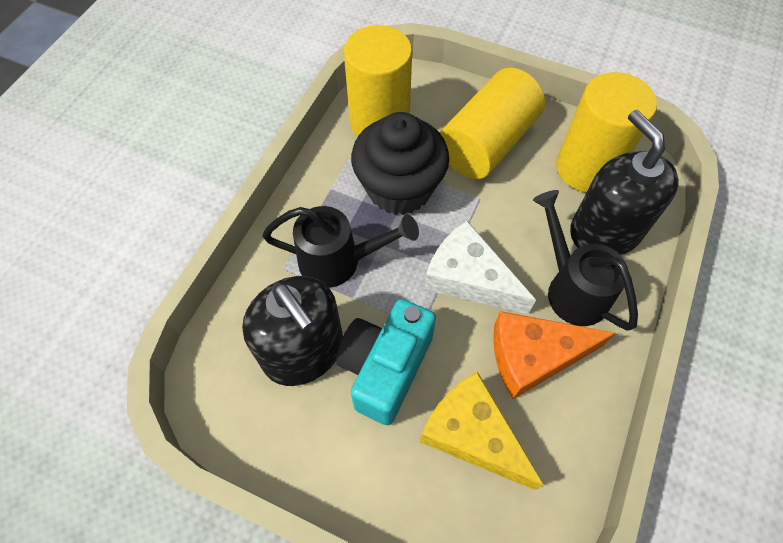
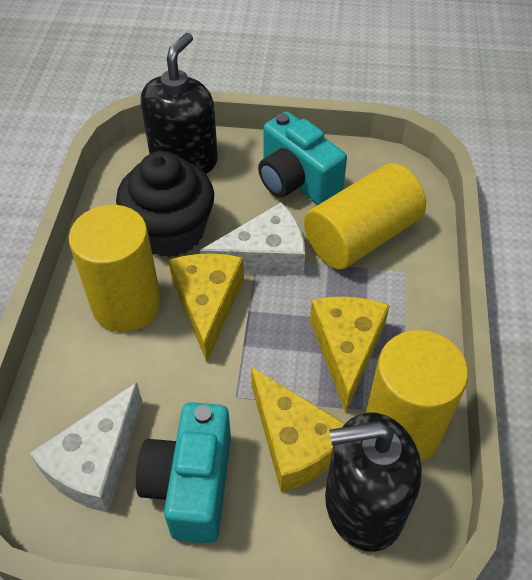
black watering can: [263,206,419,288] [533,190,638,331] = 2 -> none = 0
orange cheese: [493,311,615,399] = 1 -> none = 0
turquoise camera: [336,299,436,425] = 1 -> [136,402,231,543] [258,112,347,205] = 2
white cheese: [424,221,536,315] = 1 -> [29,382,142,513] [200,202,305,276] = 2
yellow cheese: [420,371,544,490] = 1 -> [169,253,244,362] [251,367,345,492] [310,296,390,413] = 3

